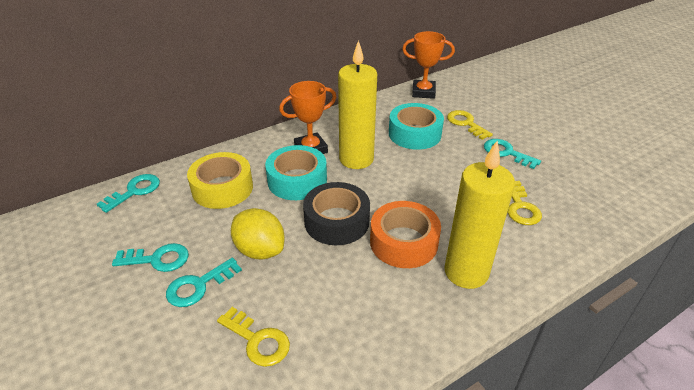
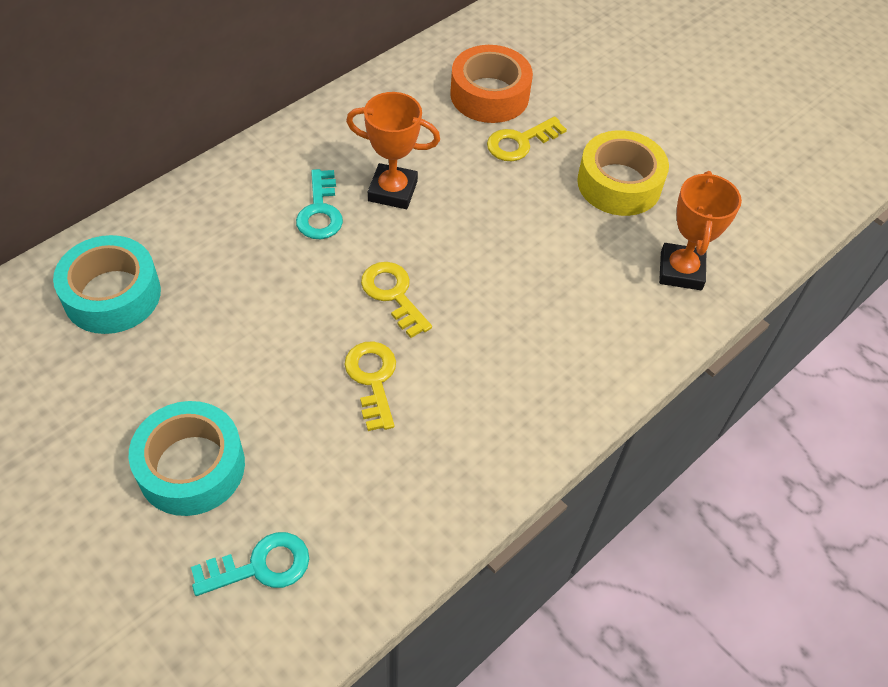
black tape: [303,182,370,245] = 1 -> none = 0
turquoise key: [97,174,160,213] [112,243,189,272] [166,258,242,307] [484,139,541,169] = 4 -> [191,532,309,596] [296,169,343,239] = 2
yellow candle: [338,40,377,169] [444,141,515,289] = 2 -> none = 0
yellow lemon: [231,208,285,259] = 1 -> none = 0

